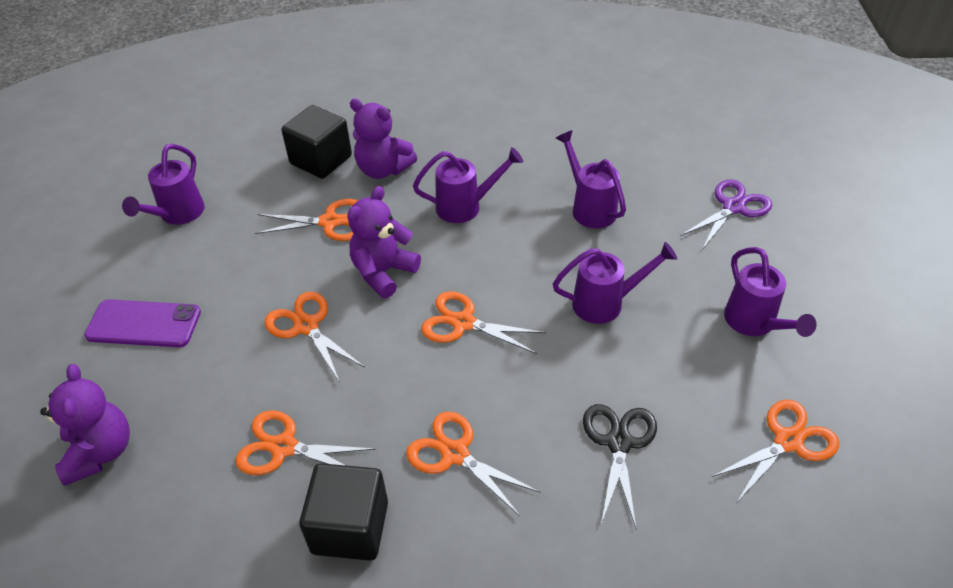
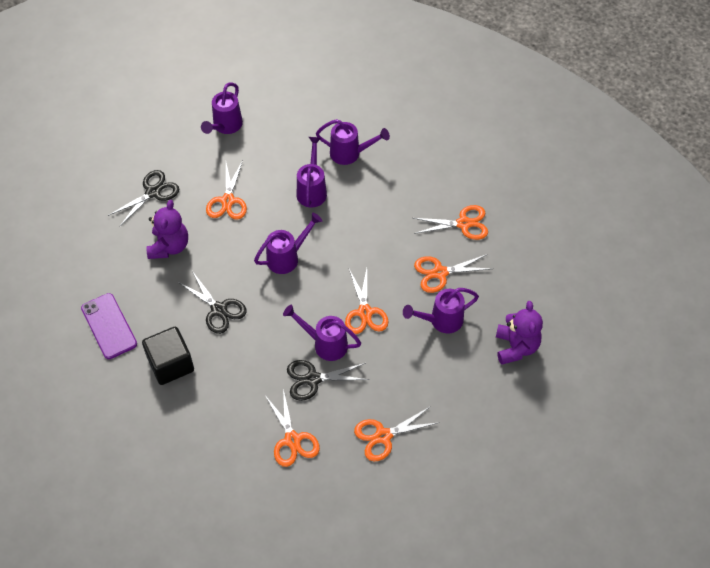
black cube: [281,105,352,179] [299,463,388,561] = 2 -> [142,327,194,385] = 1
black scissors: [583,404,657,528] = 1 -> [108,170,179,226] [178,271,247,334] [287,360,369,401] = 3
purple scissors: [680,179,772,250] = 1 -> none = 0
purple teddy bear: [40,364,130,486] [347,186,421,298] [350,99,417,179] = 3 -> [147,200,188,259] [496,301,543,365] = 2
purple watering can: [122,144,205,225] [413,147,523,223] [553,242,677,324] [556,130,626,228] [724,247,817,337] = 5 -> [201,83,243,134] [254,212,322,274] [283,304,361,361] [297,137,327,208] [316,119,390,165] [403,288,479,333] = 6

